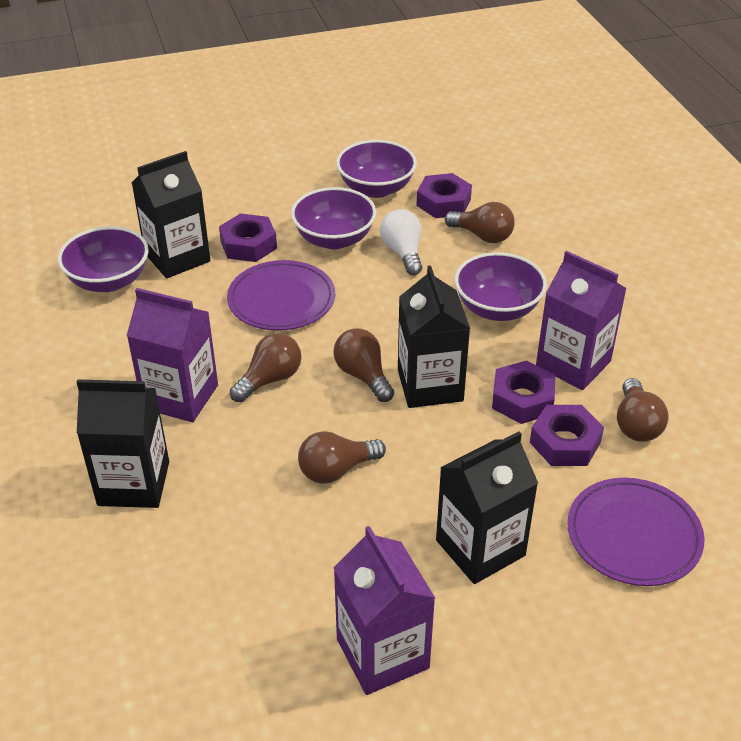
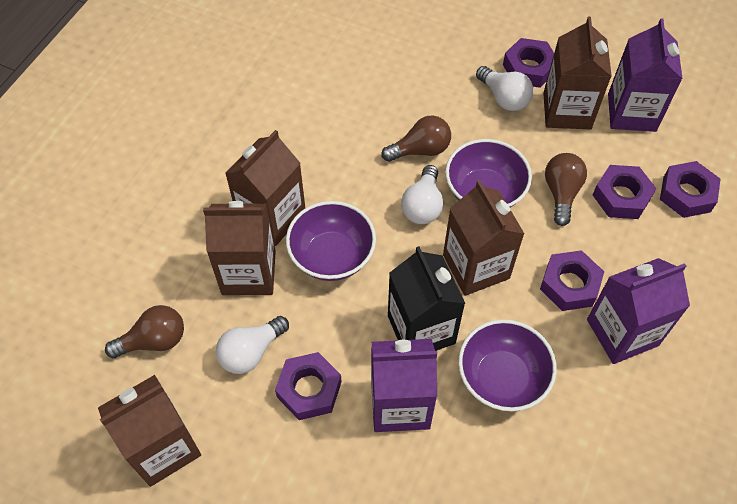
black carton: [77,379,169,508] [132,151,210,278] [398,265,470,408] [436,431,538,584] = 4 -> [388,246,465,351] = 1
brown carton: none = 0 -> [98,375,201,487] [203,201,276,295] [225,130,305,246] [443,180,525,296] [543,17,612,129] = 5
brown light bulb: [230,333,301,402] [298,431,386,484] [334,328,394,402] [445,202,515,243] [617,378,669,442] = 5 -> [105,305,184,358] [381,115,451,162] [545,153,587,226] = 3
purple bowl: [58,226,149,292] [291,187,376,249] [336,140,417,198] [455,252,547,321] = 4 -> [286,201,376,281] [445,139,532,207] [458,319,557,411] = 3
purple nut: [219,213,277,262] [417,173,472,218] [492,361,555,424] [530,405,604,466] = 4 -> [275,352,342,420] [503,38,554,88] [540,250,604,311] [593,165,656,219] [660,161,720,218] = 5
purple plate: [227,260,335,331] [567,478,704,586] = 2 -> none = 0
white light bulb: [380,209,422,275] = 1 -> [216,316,289,374] [401,165,443,224] [476,66,534,111] = 3

